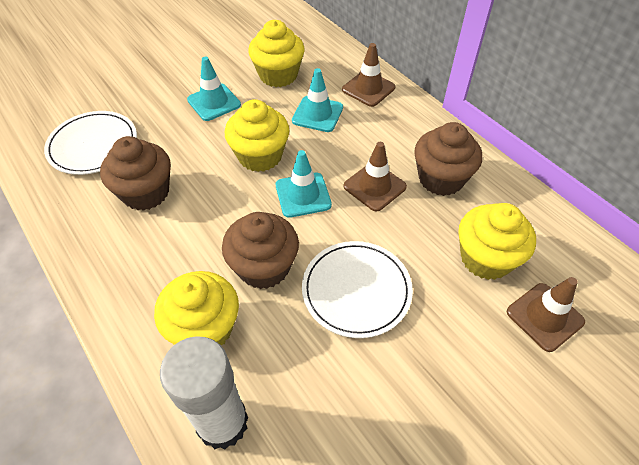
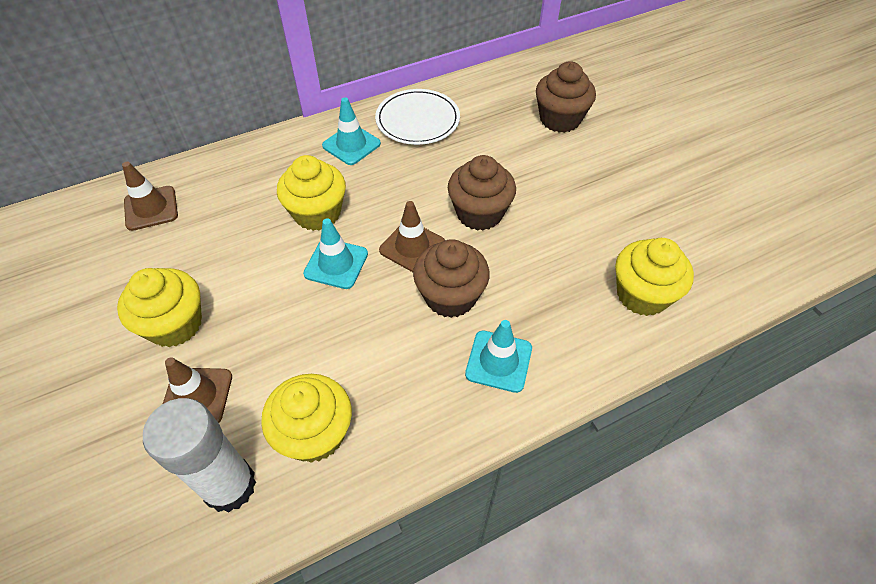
white plate: [44,111,137,175] [302,241,413,338] = 2 -> [375,89,460,145] = 1

